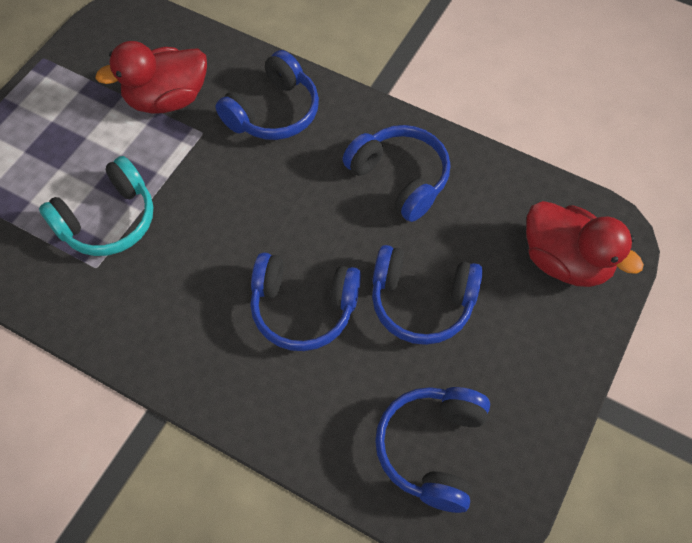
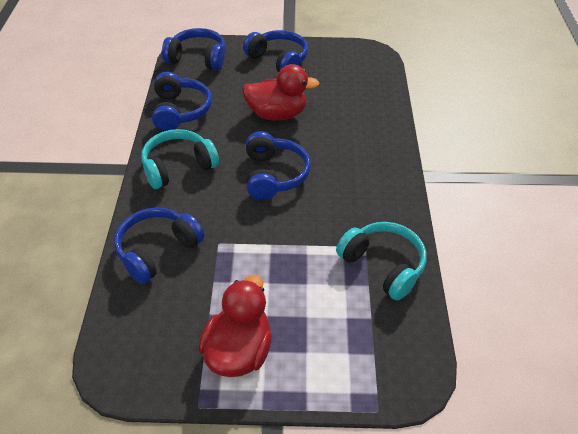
turquoise headphones: [39,156,153,256] = 1 -> [141,129,219,189] [336,222,427,301] = 2

